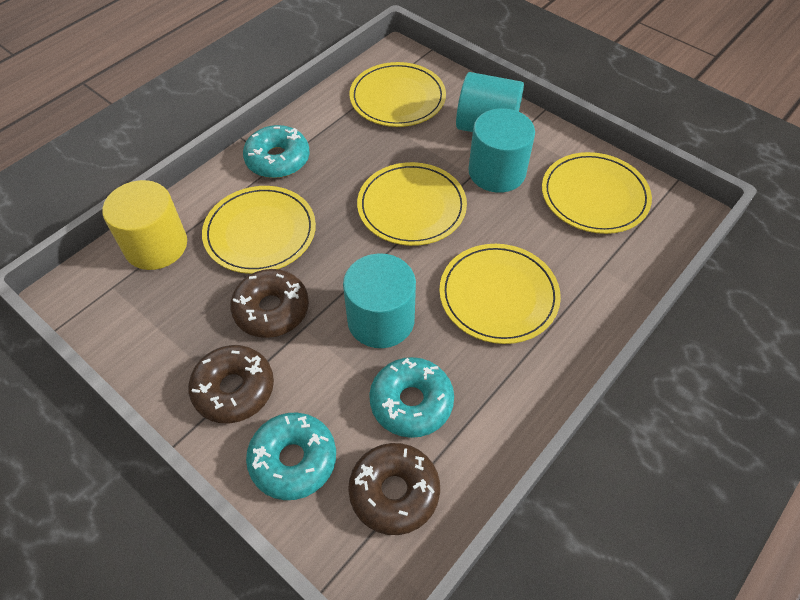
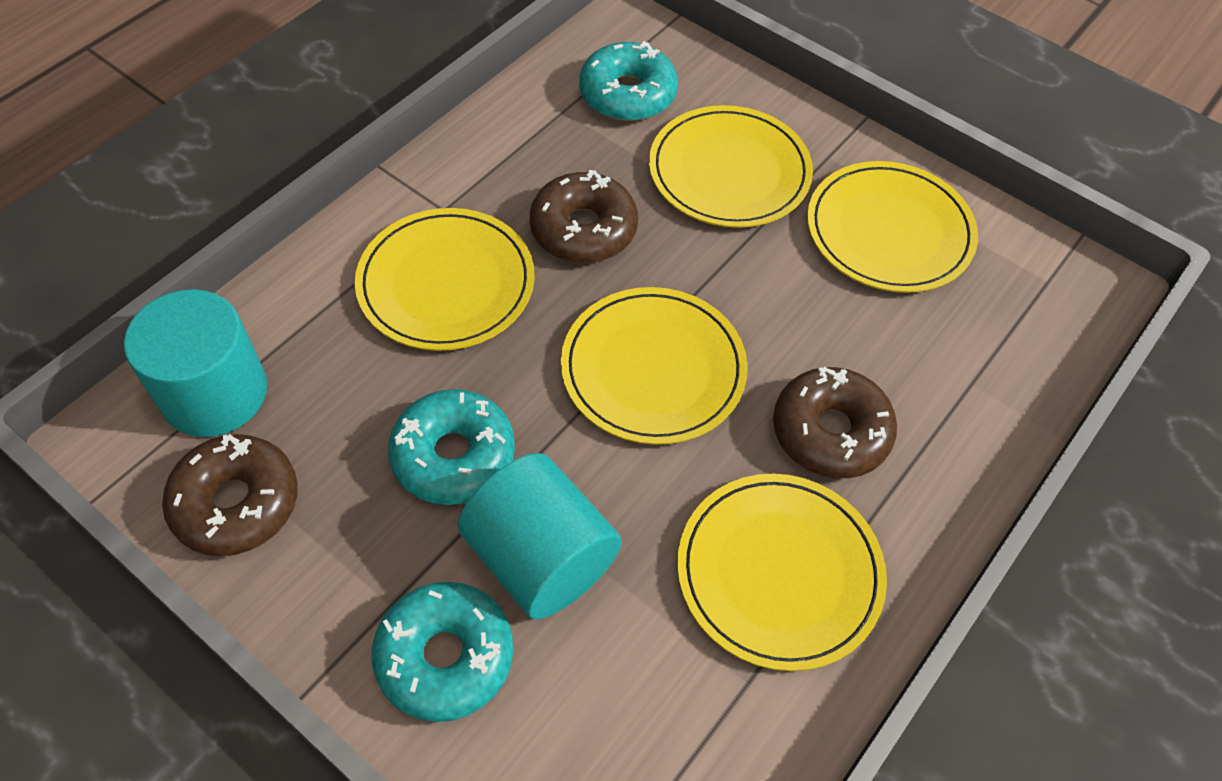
turquoise cylinder: [343,253,416,348] [456,72,524,132] [468,108,535,193] = 3 -> [124,289,267,437] [458,453,622,620] = 2
yellow cylinder: [102,180,187,270] = 1 -> none = 0

